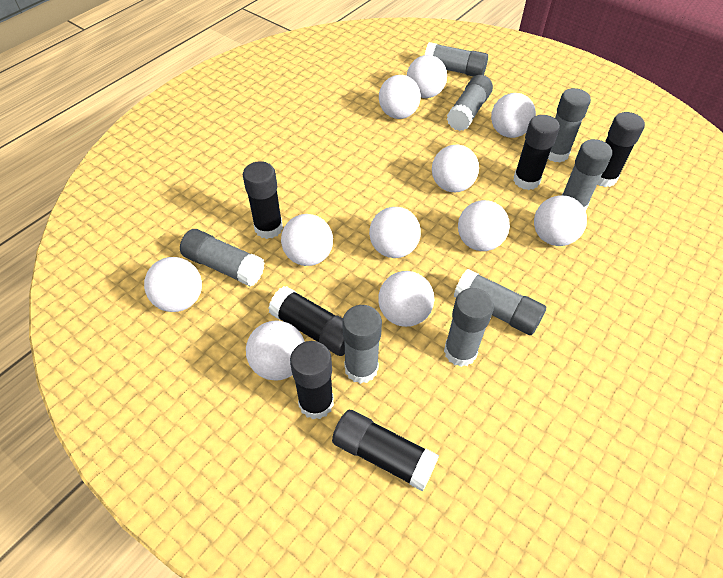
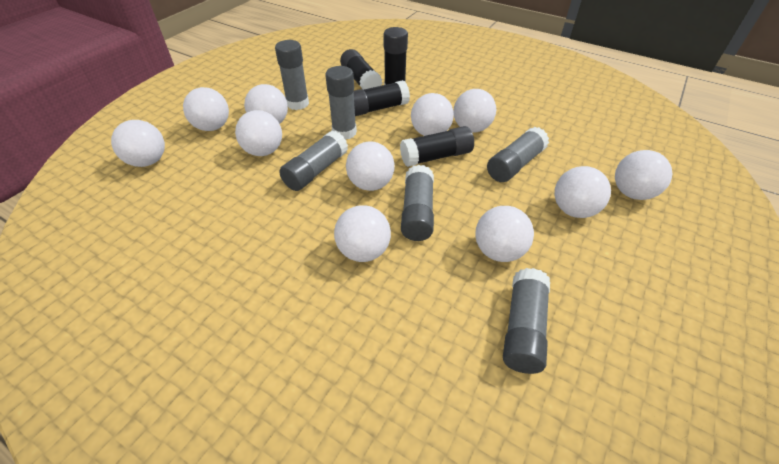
black glue stick: [243,161,283,239] [268,286,345,356] [290,341,334,419] [332,410,439,491] [513,115,560,190] [598,112,645,187] = 6 -> [340,49,382,90] [353,80,410,116] [384,27,408,85] [400,126,474,167] = 4
grey glue stick: [180,229,265,287] [342,305,382,384] [425,42,488,77] [444,288,494,367] [447,75,493,131] [454,269,546,335] [548,88,591,163] [562,139,612,211] = 8 -> [275,40,309,110] [279,131,348,191] [325,66,357,140] [401,164,434,241] [487,127,549,182] [503,268,550,374] = 6

